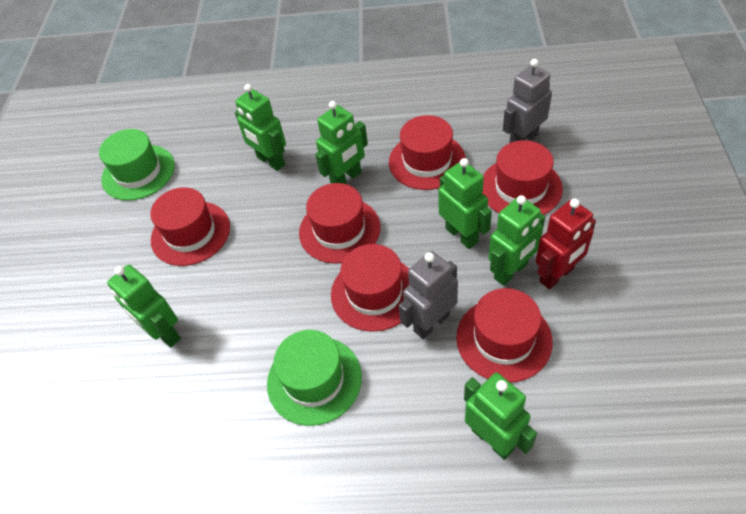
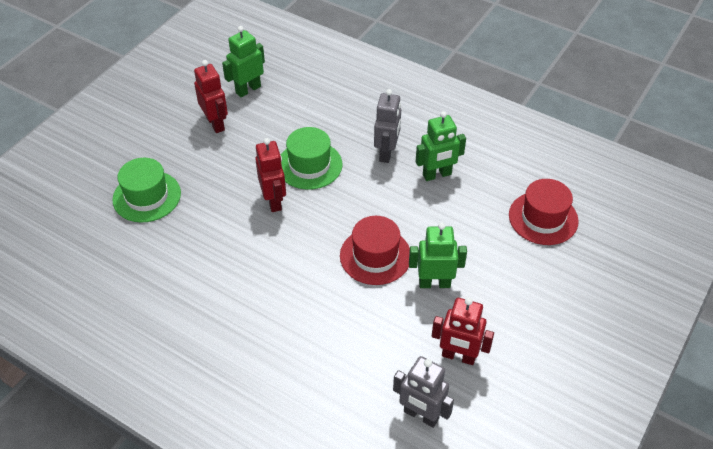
green robot: [107,265,181,347] [235,84,286,171] [315,101,368,184] [438,158,492,249] [464,373,537,460] [488,195,545,286] = 6 -> [222,26,265,97] [409,222,467,288] [416,111,466,181] = 3
red hat: [150,187,230,266] [299,183,380,264] [331,244,410,332] [389,115,466,190] [456,288,553,383] [482,140,563,215] = 6 -> [340,216,410,285] [509,179,579,245] = 2
red robot: [536,199,596,289] = 1 -> [194,60,228,133] [255,138,286,212] [432,297,494,365] = 3

